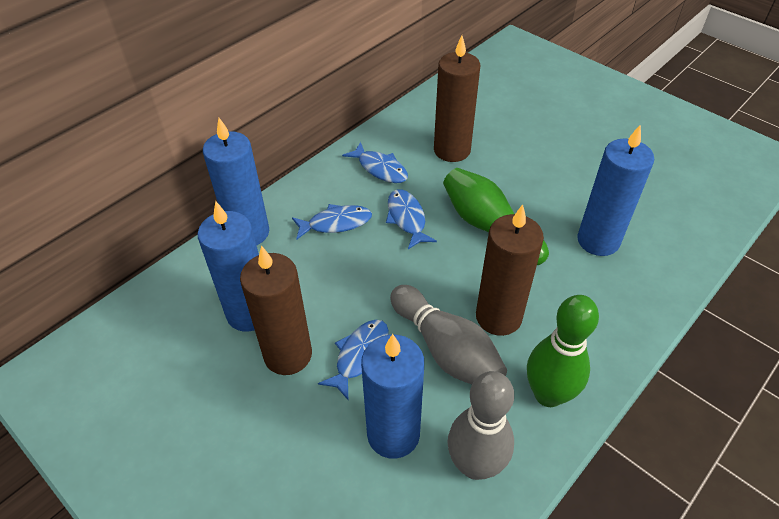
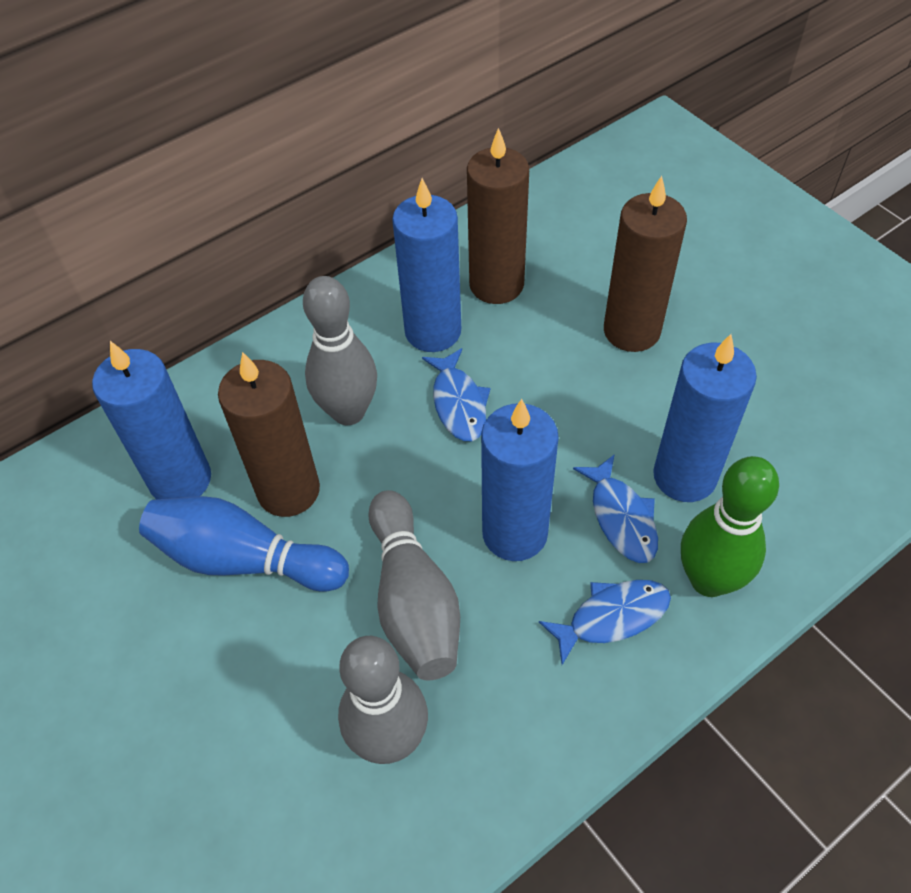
blue bowling pin: none = 0 -> [139,496,349,592] = 1
blue fish: [292,204,372,240] [318,320,389,400] [342,142,408,183] [386,189,437,249] = 4 -> [422,348,491,441] [539,580,671,665] [573,454,658,563] = 3
green bowling pin: [443,168,549,265] [527,295,599,407] = 2 -> [681,456,779,597] = 1
grey bowling pin: [390,285,507,384] [448,371,514,480] = 2 -> [303,276,377,425] [338,636,428,764] [368,490,460,680] = 3

